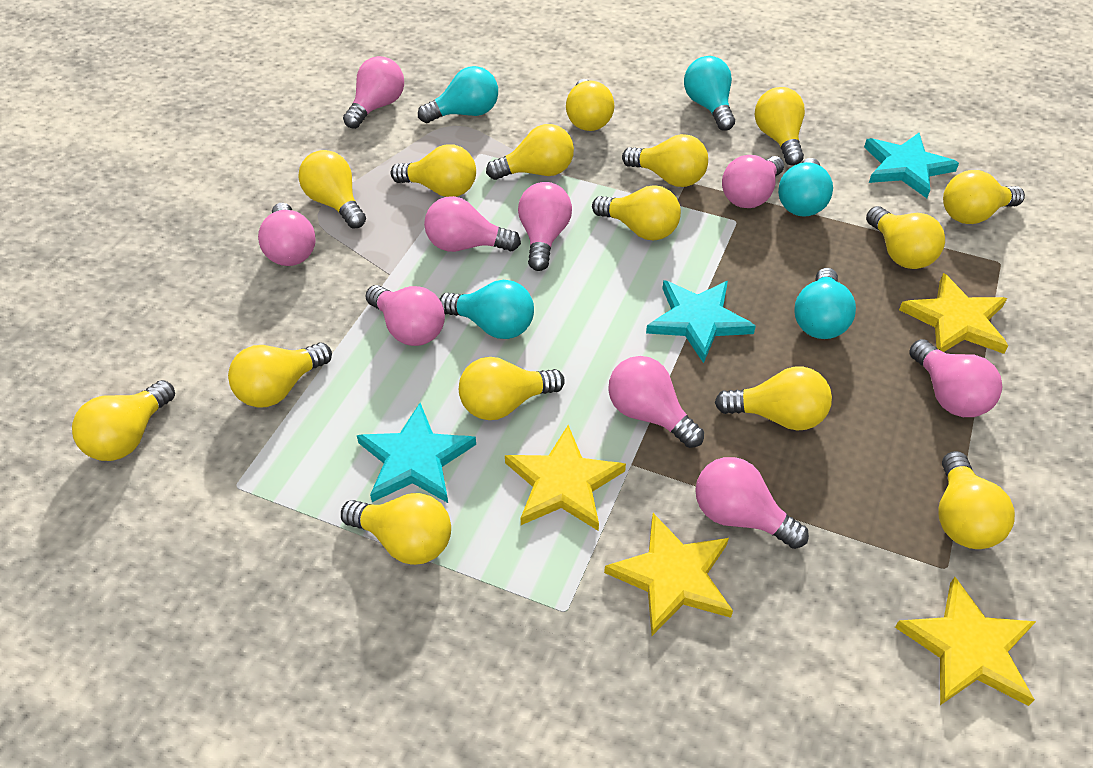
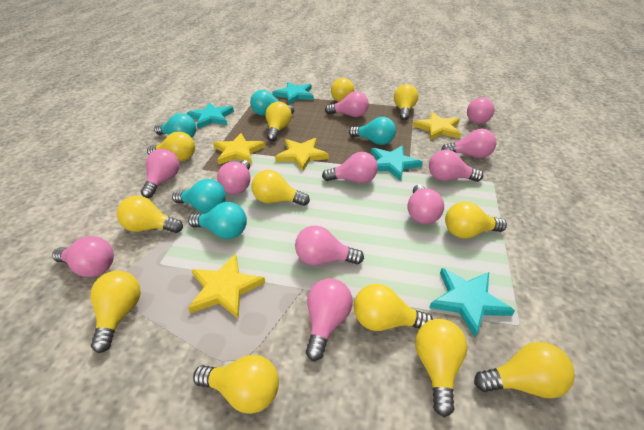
pink light bulb: [258,203,316,266] [343,56,404,129] [366,285,445,346] [424,196,521,252] [518,182,572,271] [608,356,704,448] [695,457,809,549] [722,155,784,208] [909,339,1003,417] = 9 -> [52,236,114,277] [141,149,180,198] [217,160,251,194] [295,226,364,265] [306,278,353,361] [322,152,378,184] [325,91,369,117] [407,185,444,224] [429,150,484,182] [441,129,496,158] [467,97,495,124] = 11
turquoise star: [357,403,476,503] [646,280,756,363] [864,133,959,198] = 3 -> [187,102,234,129] [273,82,313,104] [371,145,423,181] [429,268,515,338] = 4
yellow light bulb: [72,380,175,461] [228,342,332,408] [298,150,366,228] [341,493,451,565] [391,144,476,197] [459,357,565,420] [486,124,574,180] [566,79,615,131] [592,185,681,241] [622,134,708,187] [715,367,832,431] [755,87,805,166] [866,206,945,269] [938,451,1015,549] [943,170,1025,224] = 15 -> [90,271,141,353] [116,196,183,233] [147,131,195,161] [193,355,279,414] [252,170,310,206] [266,102,292,141] [331,78,354,102] [354,284,433,331] [394,84,418,120] [415,319,468,417] [445,201,507,239] [474,342,575,398] = 12

